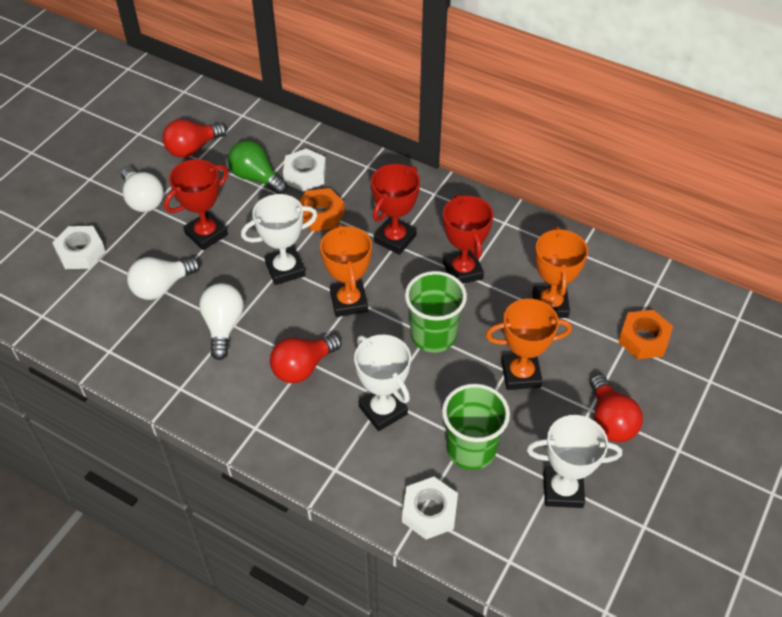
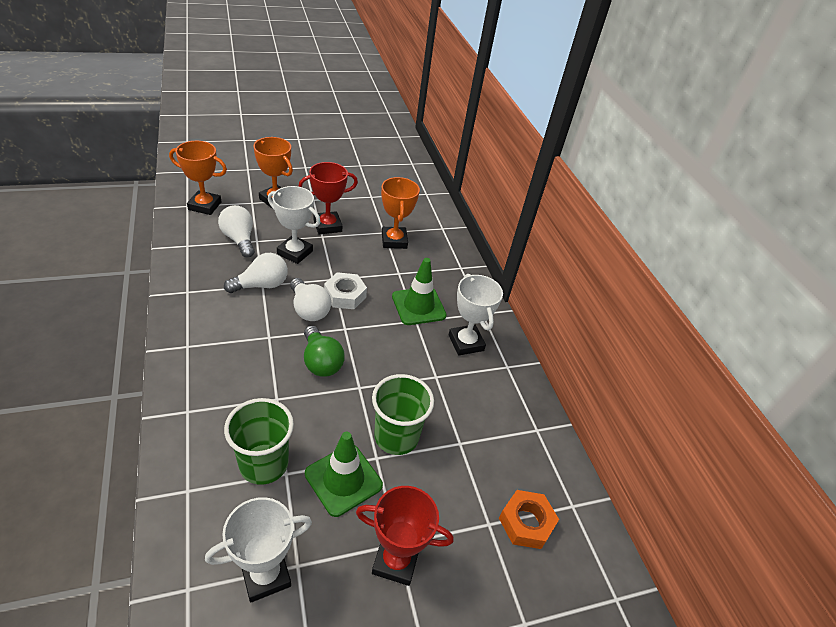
green traffic cone: none = 0 -> [305,432,383,517] [392,258,447,325] = 2
orange nut: [299,188,345,231] [618,310,673,359] = 2 -> [499,490,559,549] = 1
red light bulb: [162,119,227,158] [270,334,342,383] [590,374,643,442] = 3 -> none = 0
red trophy: [164,159,228,250] [371,164,420,255] [443,194,493,284] = 3 -> [298,162,358,234] [356,486,453,586] = 2
white nut: [52,226,106,269] [283,148,326,192] [402,477,458,539] = 3 -> [324,272,367,309] = 1

